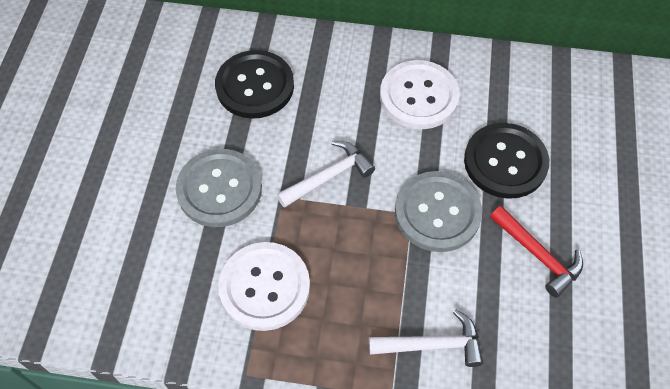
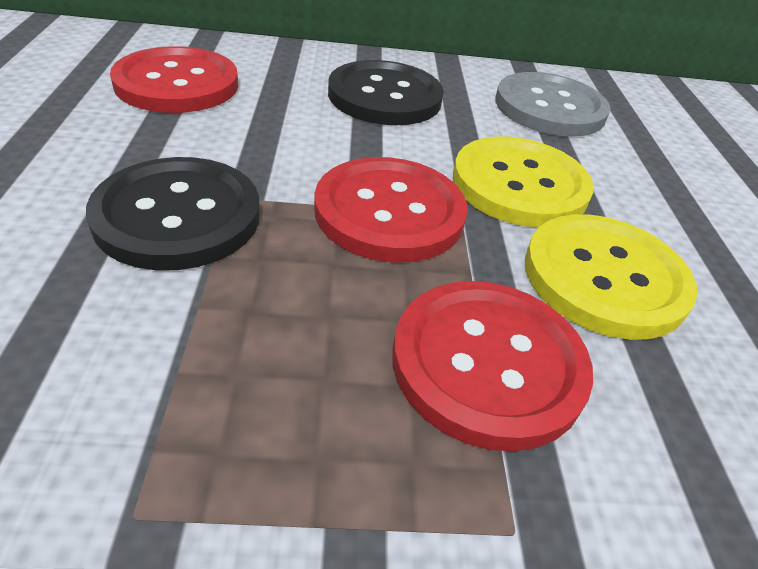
grey button: [176,149,262,227] [395,171,482,252] = 2 -> [495,72,610,137] = 1
red button: none = 0 -> [110,46,238,113] [314,157,467,262] [392,281,593,451] = 3
red hammer: [490,206,583,298] = 1 -> none = 0
white button: [218,242,310,331] [380,60,460,129] = 2 -> none = 0
white hammer: [277,141,375,208] [369,310,483,367] = 2 -> none = 0
yellow button: none = 0 -> [453,136,594,228] [525,214,697,340] = 2

